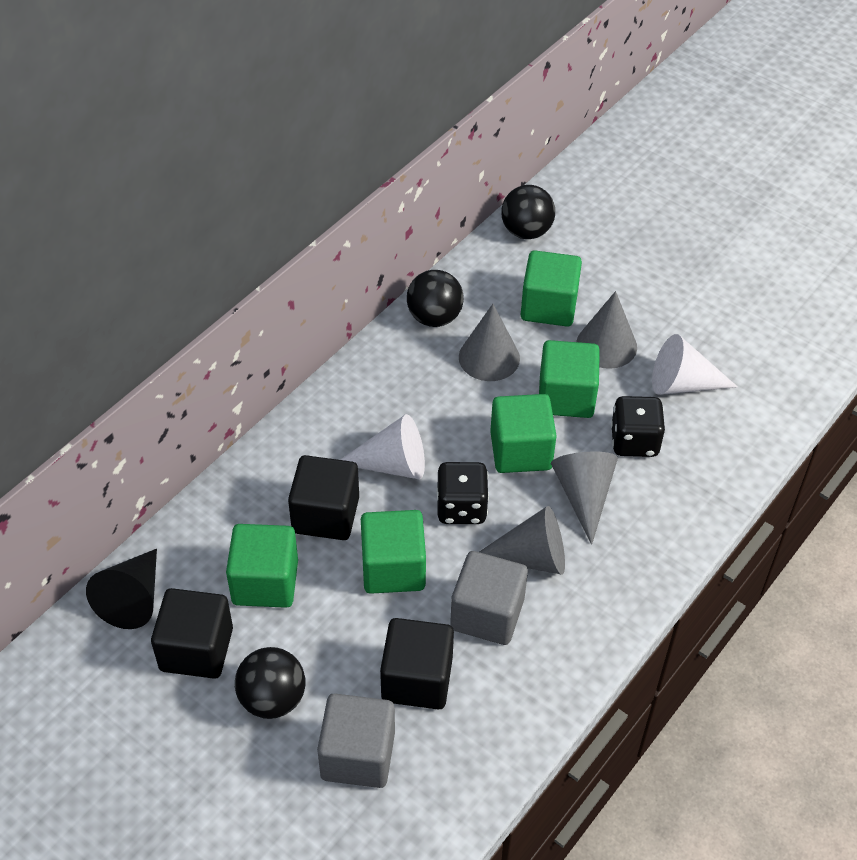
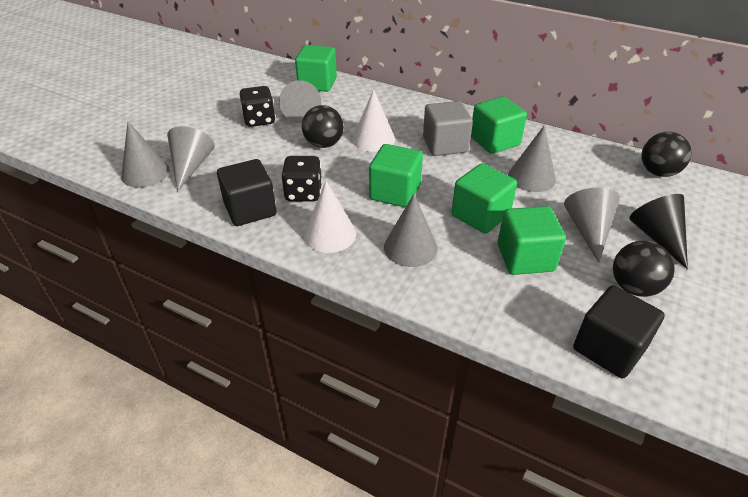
black cube: [151,588,233,679] [288,455,359,540] [380,618,454,710] = 3 -> [217,159,277,226] [573,285,665,378] = 2
grey cone: [459,304,520,381] [479,506,565,575] [551,451,618,545] [576,291,637,369] = 4 -> [121,122,170,187] [167,126,215,191] [279,80,321,123] [384,194,438,267] [508,125,556,192] [564,188,620,262] = 6
grey cube: [317,693,395,788] [450,551,528,645] = 2 -> [423,101,473,156] = 1

